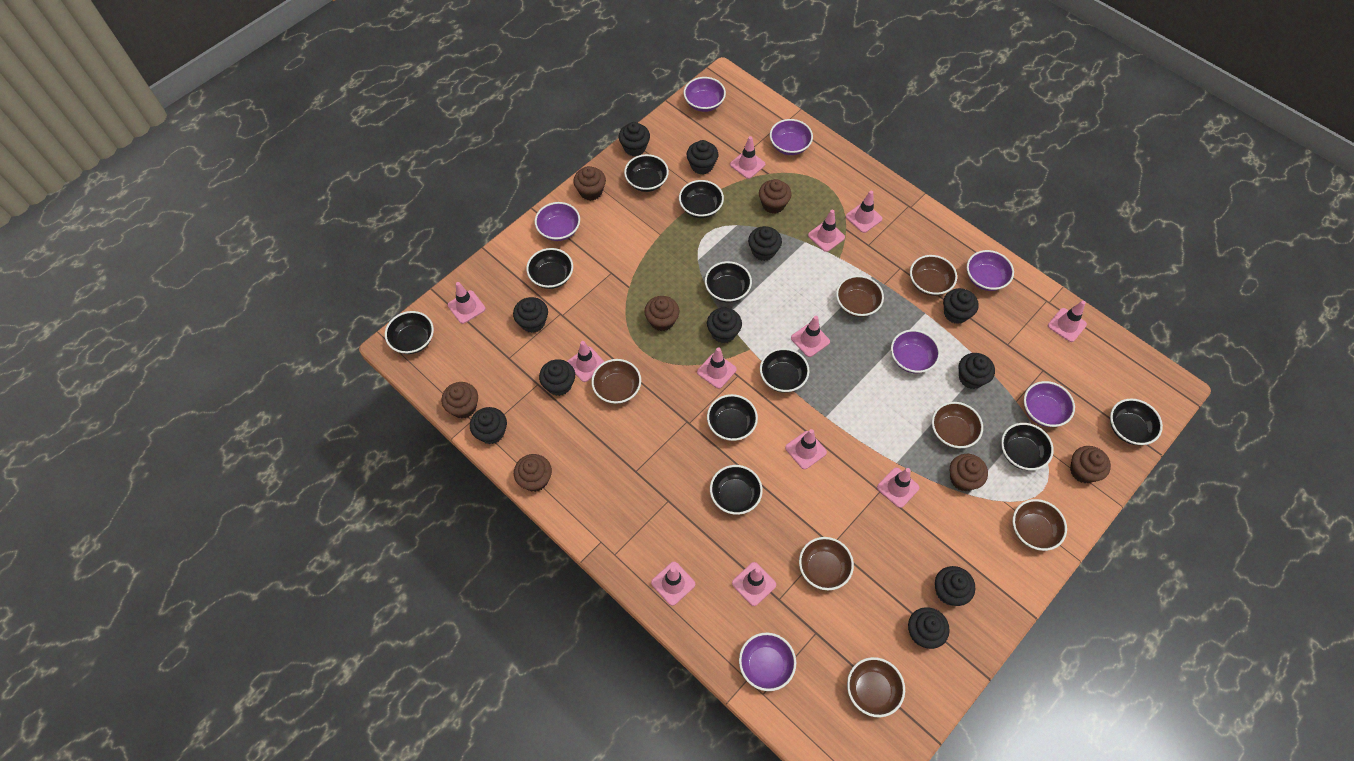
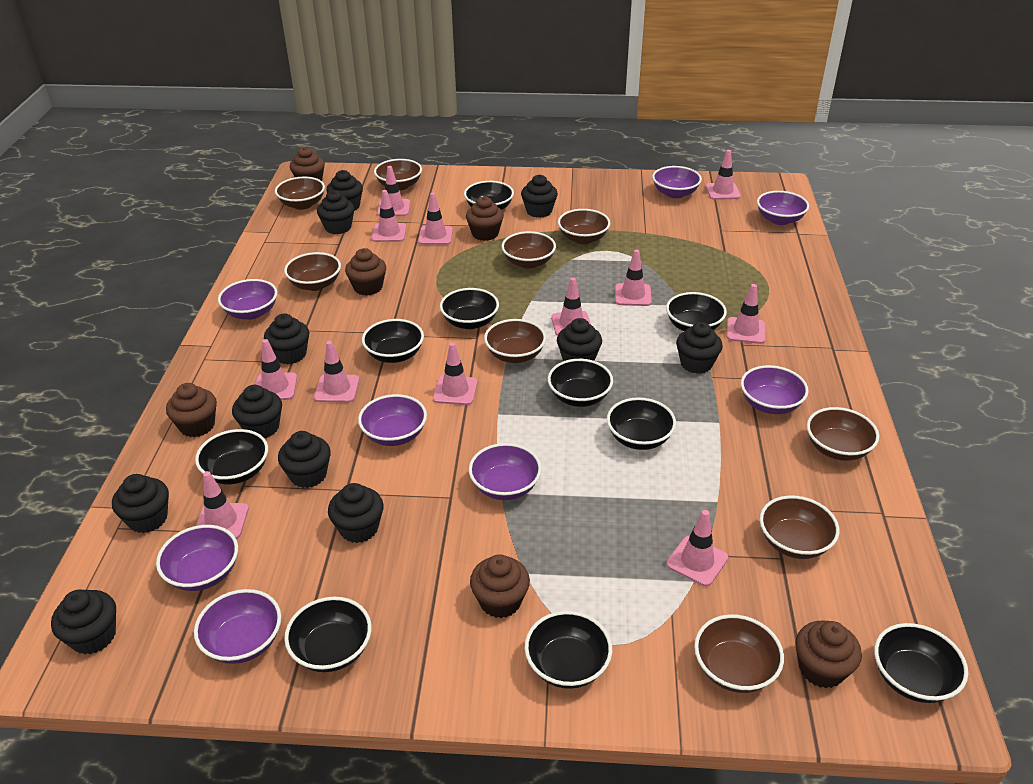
brown bowl: [591,359,641,404] [799,537,854,590] [836,275,884,317] [847,657,905,717] [910,255,957,296] [932,402,983,448] [1013,499,1067,551] = 7 -> [275,177,325,210] [284,252,341,291] [374,159,422,191] [484,319,546,363] [502,231,556,269] [558,209,610,244] [694,614,784,693] [760,495,839,559] [807,407,879,461] = 9
brown cupcake: [441,382,478,418] [514,454,552,492] [573,166,606,201] [644,296,679,331] [759,179,791,214] [950,454,988,491] [1070,446,1111,483] = 7 -> [166,383,217,437] [290,147,325,181] [345,248,386,296] [466,196,504,241] [470,554,530,618] [795,620,862,688] = 6
purple bowl: [535,202,580,241] [684,77,726,112] [739,632,796,691] [770,119,813,155] [891,330,940,373] [967,250,1014,291] [1024,381,1075,427] = 7 -> [156,525,238,591] [194,589,281,664] [218,279,277,320] [358,394,427,446] [469,443,542,500] [652,166,702,198] [741,365,809,414] [757,191,809,225] = 8

